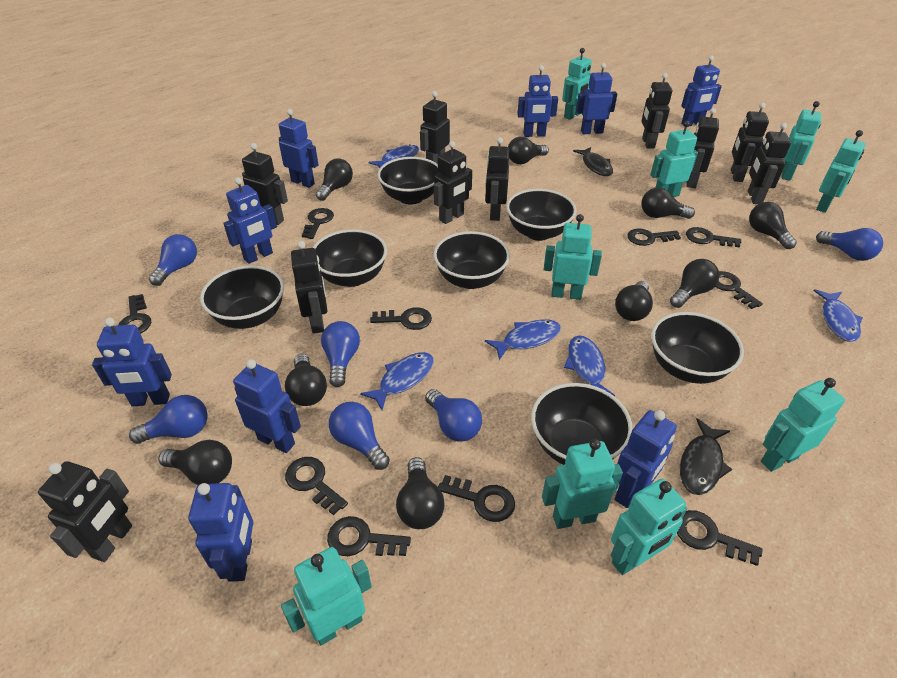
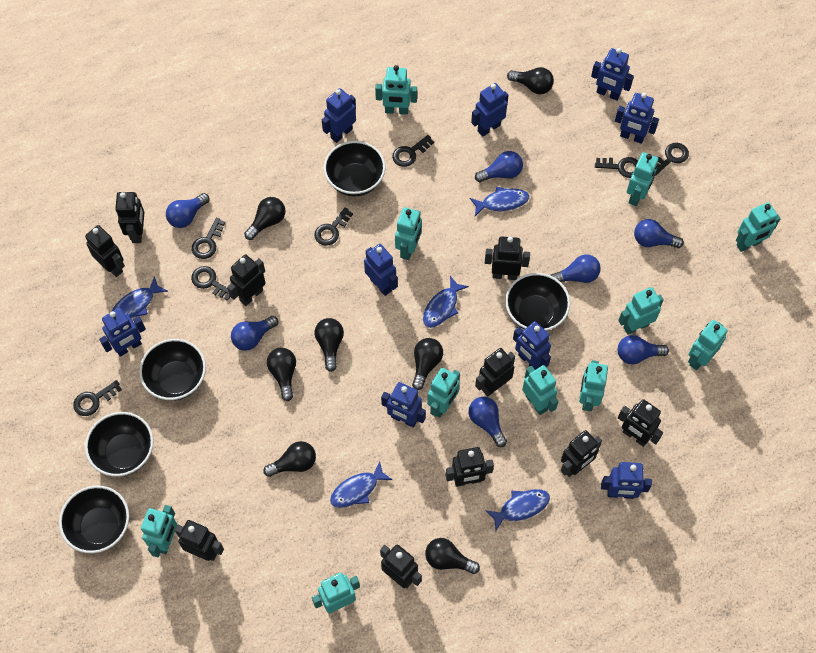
black bowl: [200,266,284,329] [313,229,387,287] [377,157,439,205] [433,231,510,289] [506,189,577,241] [531,383,633,465] [651,312,744,384] = 7 -> [59,486,129,553] [85,412,154,477] [139,339,206,401] [324,141,386,196] [505,273,570,331] = 5
black fish: [573,147,613,176] [680,418,732,495] = 2 -> none = 0
black key: [119,294,151,334] [285,457,348,515] [302,208,334,239] [327,516,411,556] [370,307,432,330] [438,475,515,522] [627,228,681,246] [677,510,763,566] [686,227,741,248] [715,271,763,309] = 10 -> [73,380,122,416] [191,266,230,301] [192,218,225,259] [314,207,353,246] [392,135,434,167] [595,157,638,178] [655,143,689,175] = 7
black light bulb: [158,440,232,485] [285,354,327,406] [316,158,353,201] [396,457,445,529] [508,137,549,164] [615,281,653,321] [641,188,695,219] [670,259,719,308] [749,202,797,249] = 9 -> [244,197,285,240] [263,441,316,477] [267,348,296,401] [315,318,344,372] [412,338,443,390] [425,538,480,574] [507,67,554,94] = 7
blue light bulb: [129,395,208,444] [149,234,197,286] [321,321,360,387] [329,402,390,470] [425,389,482,442] [816,228,883,261] = 6 -> [166,193,209,228] [231,316,278,351] [468,397,507,447] [475,151,523,182] [550,254,601,283] [618,335,669,364] [634,219,684,248] = 7
turquoise robot: [281,547,372,645] [542,439,623,529] [544,214,602,300] [562,48,592,120] [611,479,687,575] [650,121,698,197] [761,378,845,472] [781,101,821,181] [816,130,866,213] = 9 -> [141,505,177,557] [312,573,360,614] [375,65,417,115] [395,207,422,260] [427,368,460,417] [522,365,559,415] [579,360,608,411] [618,287,664,335] [627,152,659,206] [688,320,727,370] [736,202,781,252] = 11

